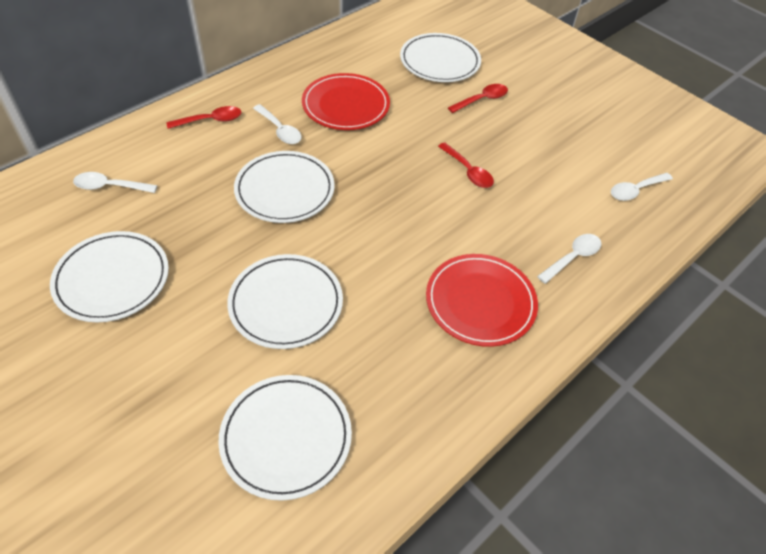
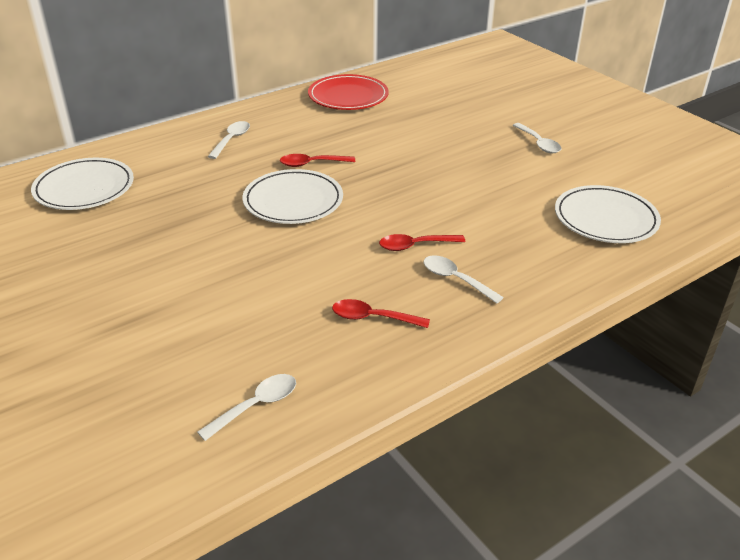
red plate: [302,73,390,130] [426,254,538,347] = 2 -> [308,74,389,110] = 1
white plate: [50,231,169,322] [218,375,352,501] [227,254,343,349] [234,151,335,223] [400,33,481,82] = 5 -> [31,158,134,210] [243,169,343,224] [555,185,661,243] = 3

